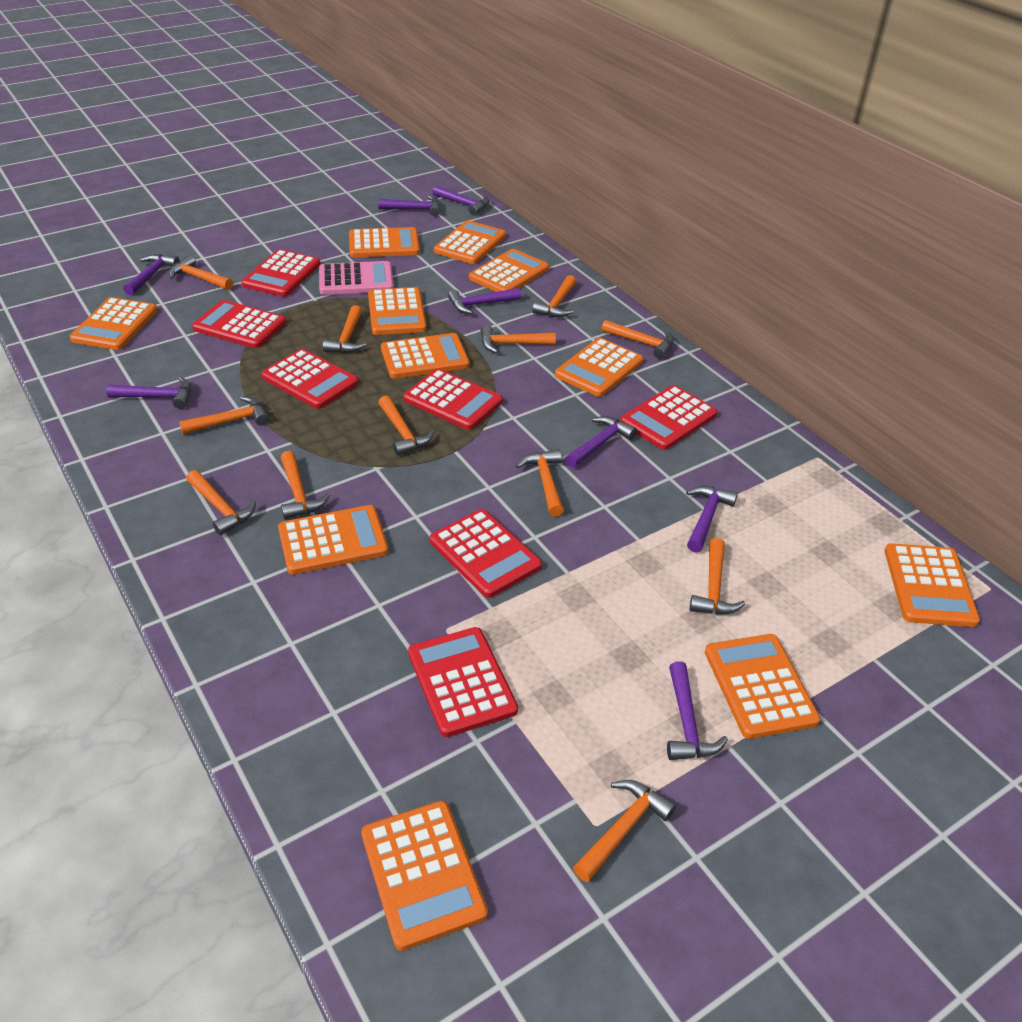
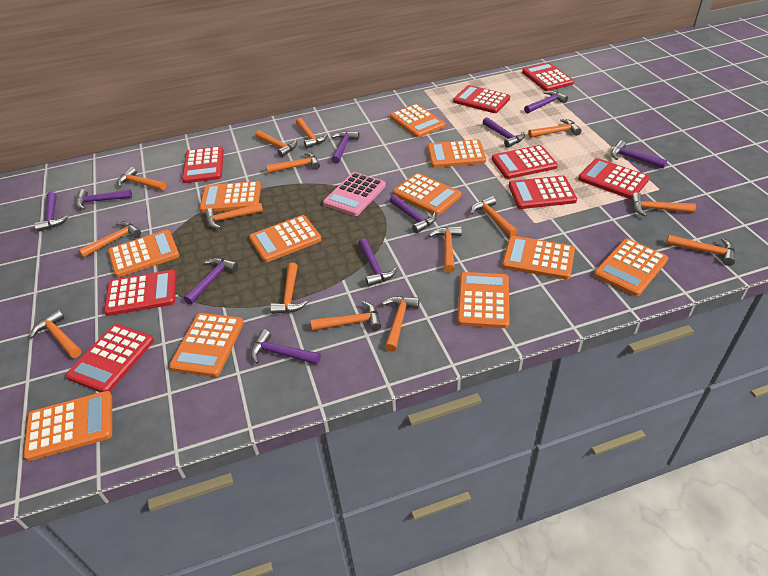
orange hammer: [169,255,233,290] [179,396,269,434] [186,470,256,535] [280,451,330,520] [323,305,366,353] [378,396,434,456] [480,325,556,353] [516,449,564,517] [532,275,576,317] [573,780,676,882] [601,320,674,359] [690,538,746,614] = 12 -> [30,309,82,358] [79,221,141,258] [117,167,167,191] [205,203,263,229] [255,130,297,157] [266,152,320,173] [270,263,308,314] [296,118,328,149] [311,301,381,331] [382,296,420,352] [429,226,462,272] [471,196,518,237] [528,119,582,138] [631,192,696,217] [666,235,735,266] = 15
purple hammer: [106,377,191,409] [123,254,180,295] [378,195,440,216] [433,185,489,215] [448,288,521,314] [565,416,637,468] [667,661,728,760] [686,486,738,552] = 8 -> [34,192,68,232] [76,189,132,210] [184,258,238,305] [251,329,321,365] [331,131,359,164] [358,238,397,287] [389,195,436,233] [483,117,525,148] [524,91,568,114] [611,140,667,169] = 10
red calculator: [192,300,286,348] [242,249,321,297] [262,349,359,409] [403,369,503,430] [408,627,518,737] [430,509,542,598] [620,385,718,450] = 7 -> [66,324,154,392] [104,270,177,316] [182,146,224,183] [453,85,510,113] [492,145,558,179] [509,176,577,209] [522,62,574,91] [578,158,650,199] = 8

